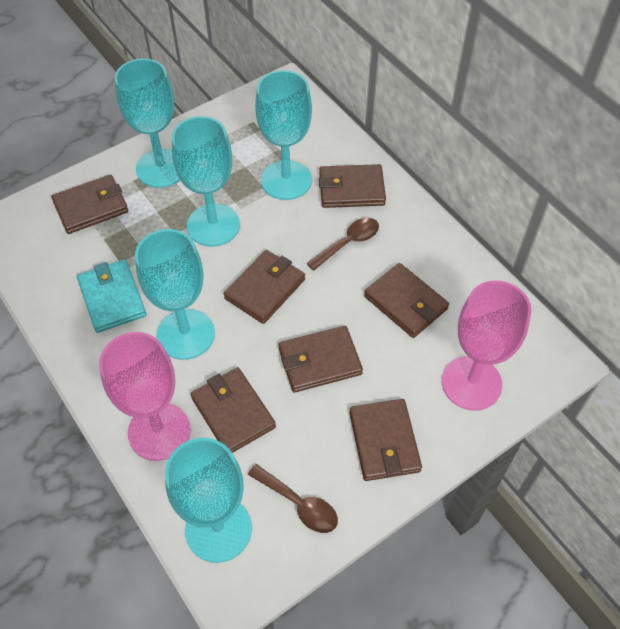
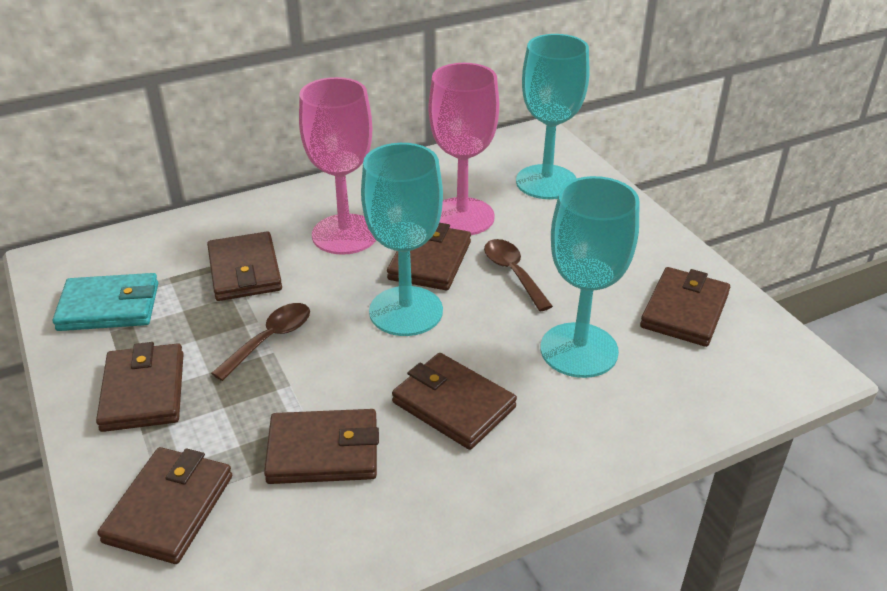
turquoise goblet: [115,58,180,188] [135,229,215,360] [165,438,252,563] [172,116,240,247] [255,70,312,200] = 5 -> [361,143,443,336] [516,34,589,199] [540,176,640,378] = 3

